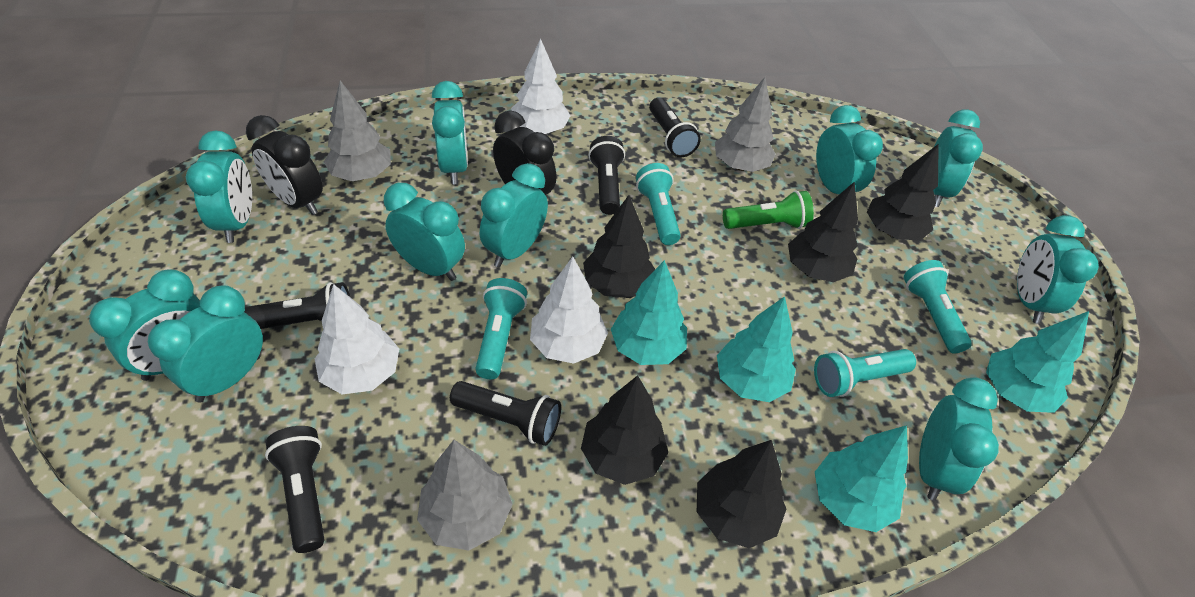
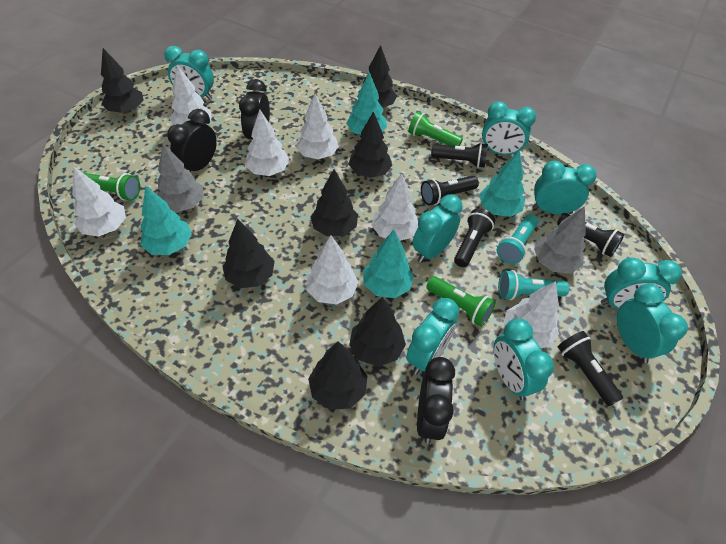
black clock: [246,115,323,215] [493,110,556,195] = 2 -> [167,109,217,172] [239,79,270,139] [417,357,455,443] = 3
black tree: [581,375,668,485] [583,195,655,298] [697,440,786,548] [788,181,858,282] [867,144,939,240] = 5 -> [101,48,144,113] [222,219,275,288] [308,342,367,410] [310,169,358,237] [348,111,392,178] [349,297,406,367] [359,45,397,108] = 7
green flashlight: [723,190,814,229] = 1 -> [83,173,140,201] [408,112,463,146] [426,276,495,326] = 3
grey tree: [324,81,391,181] [417,440,513,551] [715,77,776,172] = 3 -> [157,144,204,212] [534,206,586,274] = 2
turquoise clock: [89,270,201,381] [148,285,263,403] [186,131,252,243] [384,183,465,281] [432,81,468,184] [480,163,548,268] [816,105,883,194] [919,377,999,501] [933,110,983,207] [1017,215,1099,324] = 10 -> [164,46,214,100] [406,298,459,374] [412,194,463,263] [482,101,536,155] [494,318,554,400] [532,161,597,214] [601,257,681,309] [617,284,688,363] = 8
turquoise flashlight: [475,278,527,379] [636,163,681,245] [814,349,916,397] [904,260,972,353] = 4 -> [497,214,538,264] [498,270,569,300] = 2
white tree: [315,284,399,394] [511,39,571,134] [530,257,608,364] = 3 -> [72,166,126,236] [170,65,211,125] [245,109,289,176] [296,94,339,159] [306,235,358,305] [372,173,418,241] [504,281,559,348] = 7

